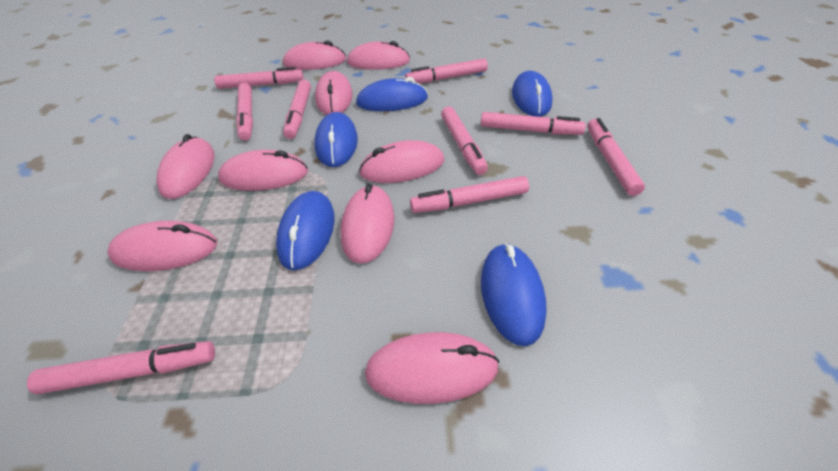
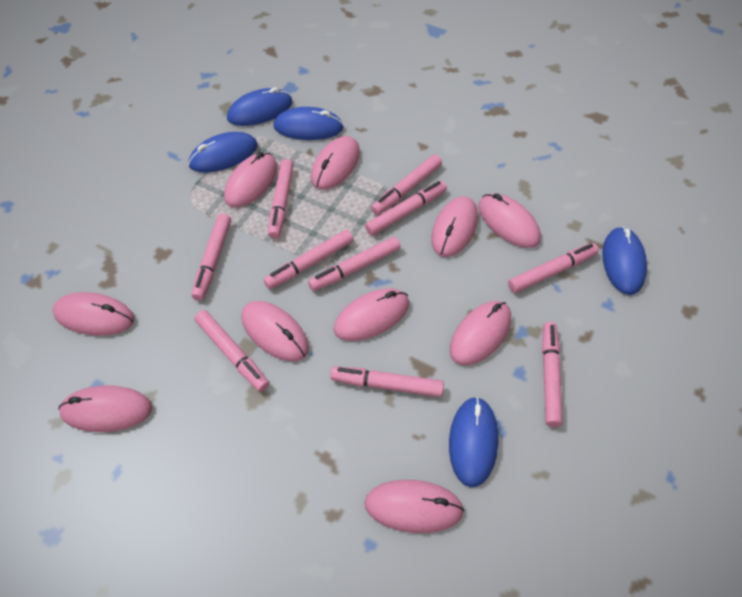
pink marker: [27,341,215,394] [214,67,304,89] [236,83,253,141] [283,79,311,139] [405,59,488,83] [410,176,529,213] [441,107,488,175] [481,112,586,135] [587,118,645,196] = 9 -> [191,213,231,301] [194,310,269,392] [263,229,354,289] [268,159,294,239] [308,236,401,291] [330,366,444,397] [365,181,447,236] [371,155,442,215] [508,243,599,293] [542,322,563,427] = 10
pink mouse: [107,221,217,271] [157,134,214,199] [218,150,308,191] [283,40,346,70] [315,71,353,115] [340,183,394,264] [347,41,410,70] [359,140,444,183] [365,332,499,404] = 9 -> [52,292,135,336] [58,385,152,432] [224,152,277,207] [242,301,309,362] [311,136,360,190] [334,288,409,341] [364,480,464,533] [431,196,478,257] [450,301,511,365] [478,193,541,248] = 10

